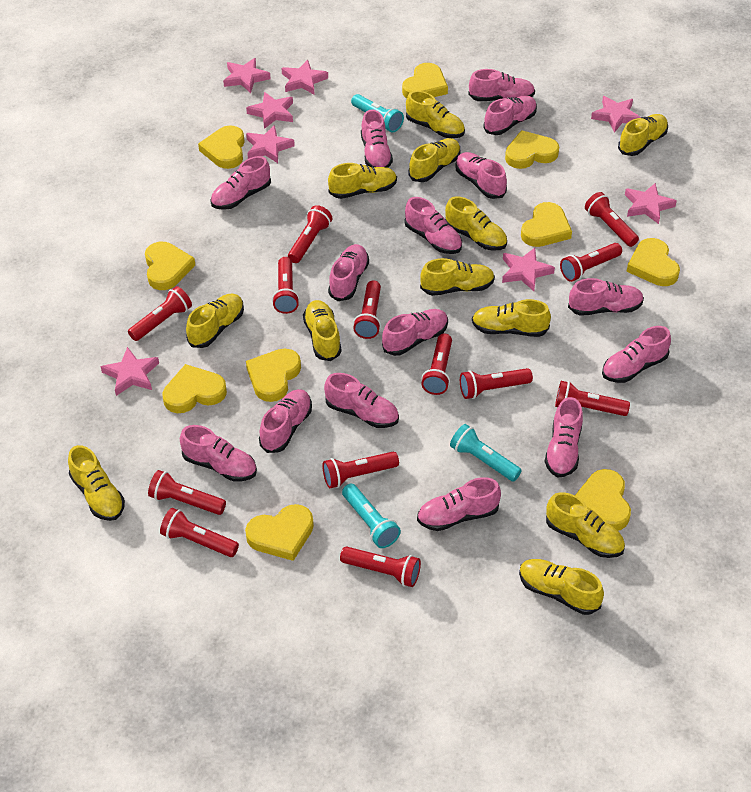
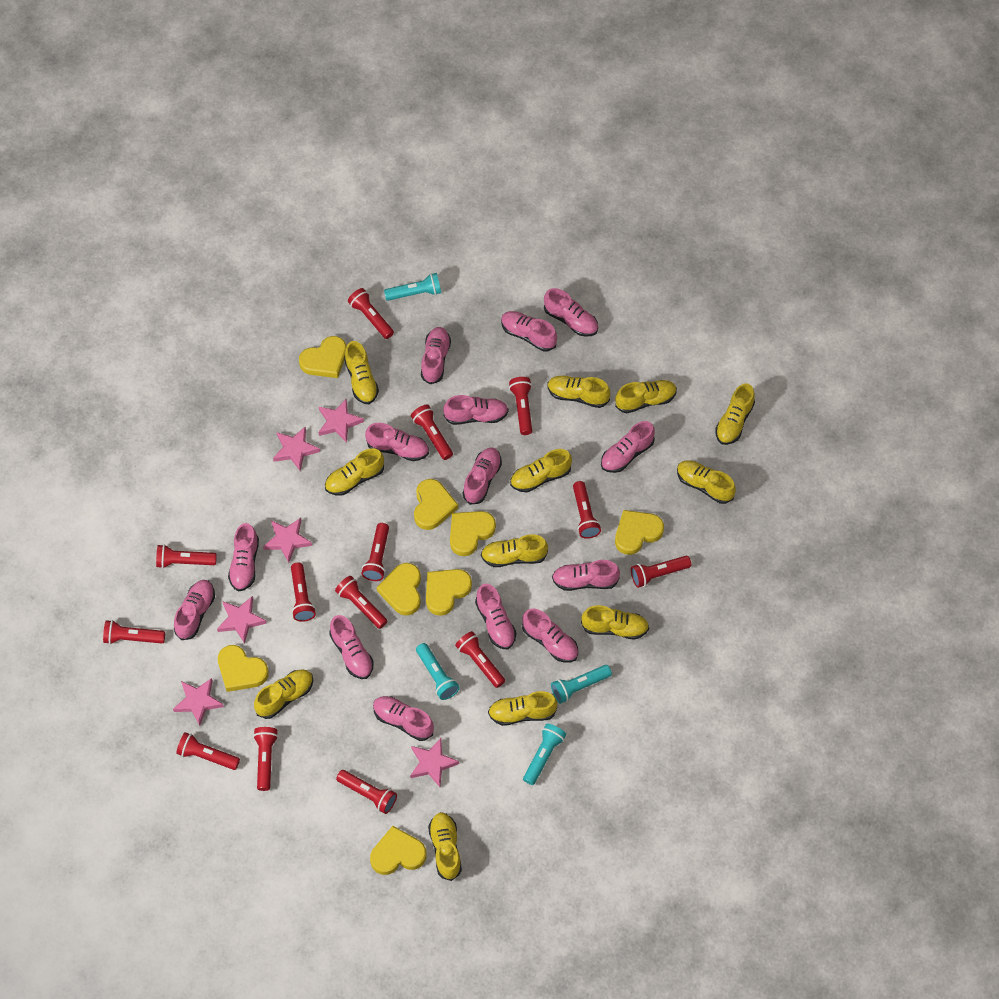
pink shoe: [180,425,257,481] [210,156,271,210] [259,389,312,453] [324,373,399,428] [328,244,369,301] [361,109,393,168] [382,309,448,356] [404,197,462,254] [417,477,501,531] [455,152,507,199] [468,69,535,101] [483,96,537,135] [545,397,583,477] [568,278,644,316] [602,326,671,383] = 15 -> [174,580,215,640] [228,523,259,591] [329,615,374,679] [365,423,429,461] [373,696,434,741] [421,327,451,384] [443,395,509,425] [463,447,502,505] [475,584,516,649] [501,311,557,352] [522,608,578,663] [544,288,598,337] [552,560,620,591] [601,421,655,473] = 14
pink star: [101,347,159,396] [223,58,271,93] [246,92,293,129] [246,125,295,163] [281,60,328,94] [502,248,555,291] [591,96,641,133] [625,183,677,224] = 8 -> [173,678,224,726] [217,596,267,644] [263,518,312,563] [273,427,320,471] [319,398,364,443] [410,738,459,787] = 6
red flashlight: [128,286,192,341] [148,470,226,515] [160,508,239,557] [272,257,300,314] [288,205,332,263] [322,452,399,488] [340,546,421,587] [353,281,381,339] [421,334,452,395] [460,368,533,399] [555,381,630,416] [560,243,622,282] [585,192,639,247] = 13 -> [103,620,165,644] [156,544,217,568] [176,732,240,770] [253,727,278,791] [291,562,316,622] [335,576,387,629] [336,770,397,814] [348,288,394,339] [362,523,389,581] [411,405,453,460] [455,631,505,688] [509,377,532,435] [573,481,601,539] [631,556,691,588] = 14
turquoise flashlight: [342,484,401,548] [351,94,404,132] [450,424,522,482] = 3 -> [384,273,441,301] [416,643,460,700] [523,723,566,785] [551,665,612,704] = 4
yellow heart: [145,242,195,290] [162,364,227,413] [198,125,245,169] [245,504,314,561] [246,349,301,402] [402,63,448,98] [505,130,559,169] [521,202,572,247] [575,469,631,531] [626,238,680,286] = 10 -> [218,645,269,692] [299,336,347,378] [370,826,426,875] [377,563,421,616] [414,479,458,530] [426,569,472,616] [450,511,496,556] [615,510,664,555] = 8

